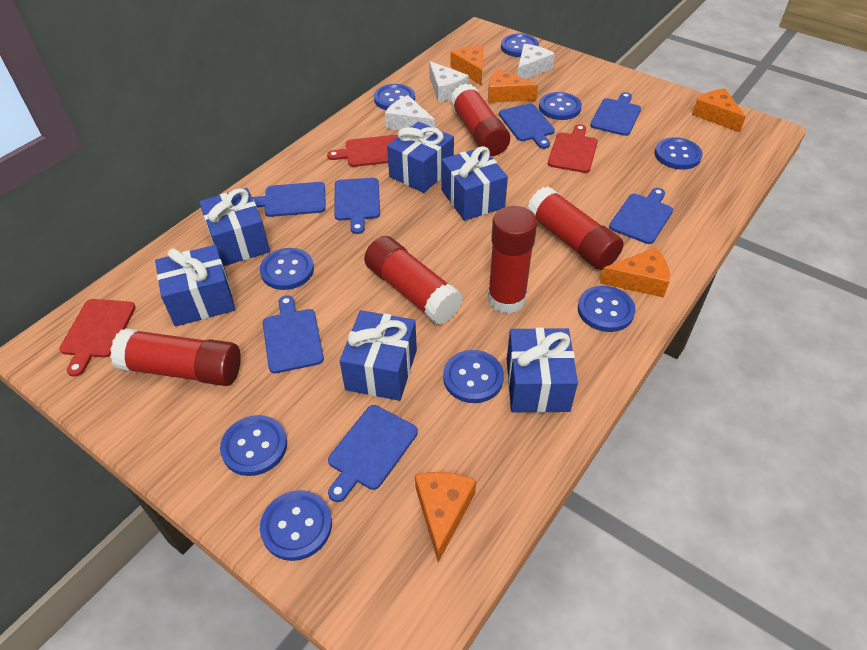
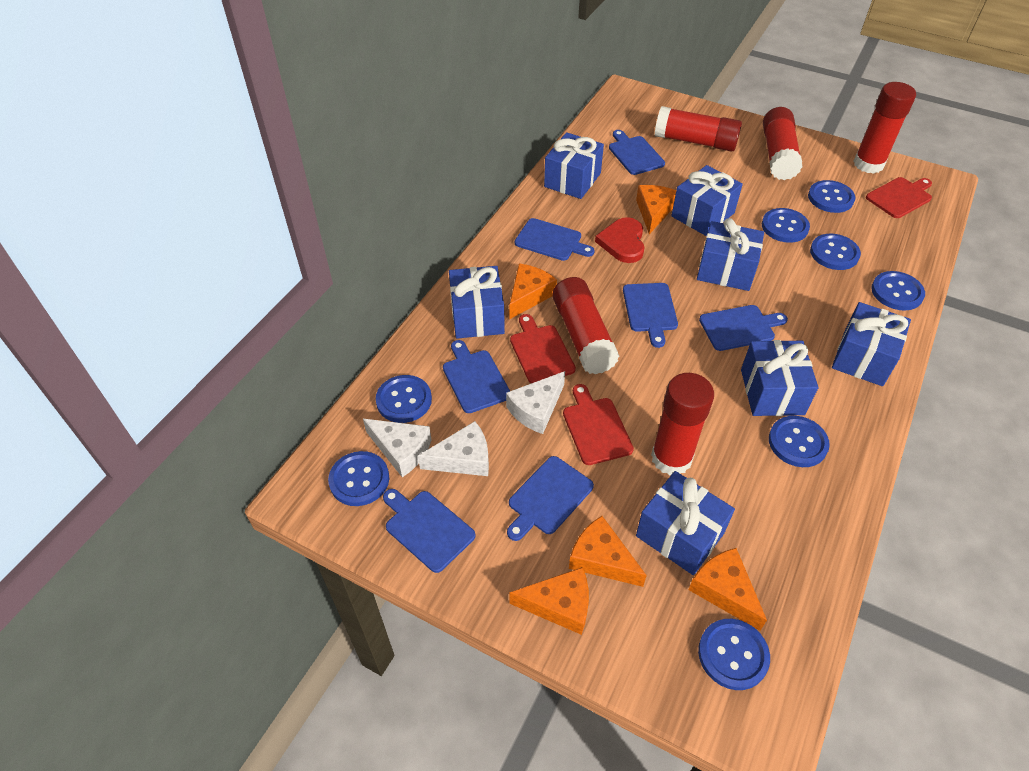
blue button: [220,415,287,476] [260,248,314,290] [260,490,332,561] [374,84,415,110] [443,350,504,403] [501,34,539,57] [539,92,582,120] [578,286,636,332] [655,138,703,169] = 9 -> [328,451,389,506] [376,375,432,423] [698,619,770,690] [762,208,810,243] [769,416,830,467] [808,180,855,213] [810,234,861,270] [871,271,925,311] = 8
blue gift: [155,245,235,327] [199,188,270,266] [340,310,417,401] [387,122,454,193] [442,146,508,221] [507,328,578,413] = 6 -> [449,266,505,339] [544,132,604,199] [636,471,735,575] [671,165,743,236] [697,218,764,291] [741,340,818,416] [832,302,911,386] = 7
red heart: none = 0 -> [595,217,645,263] = 1

